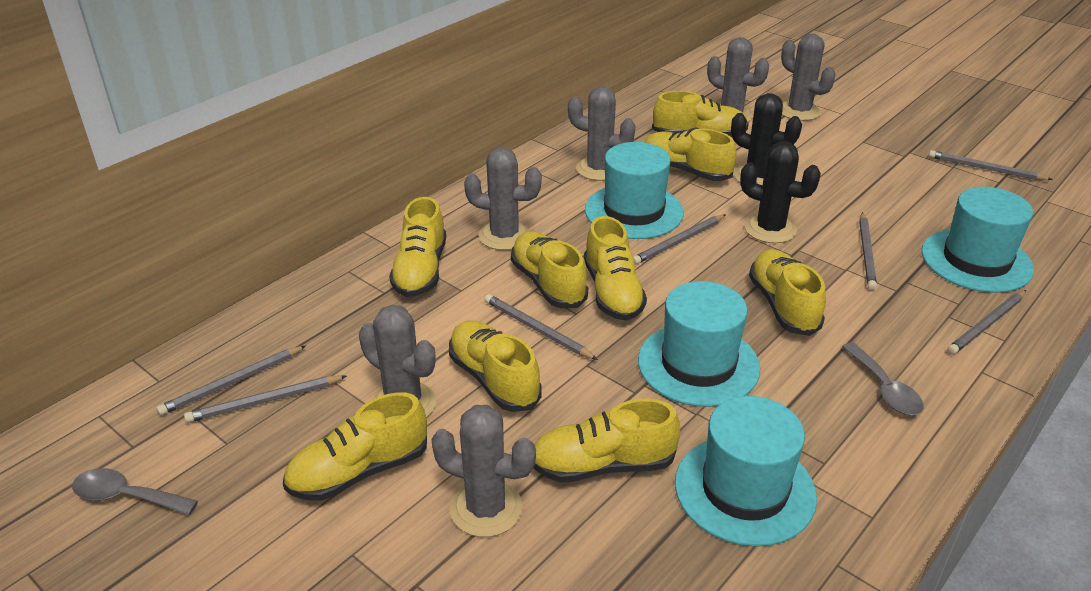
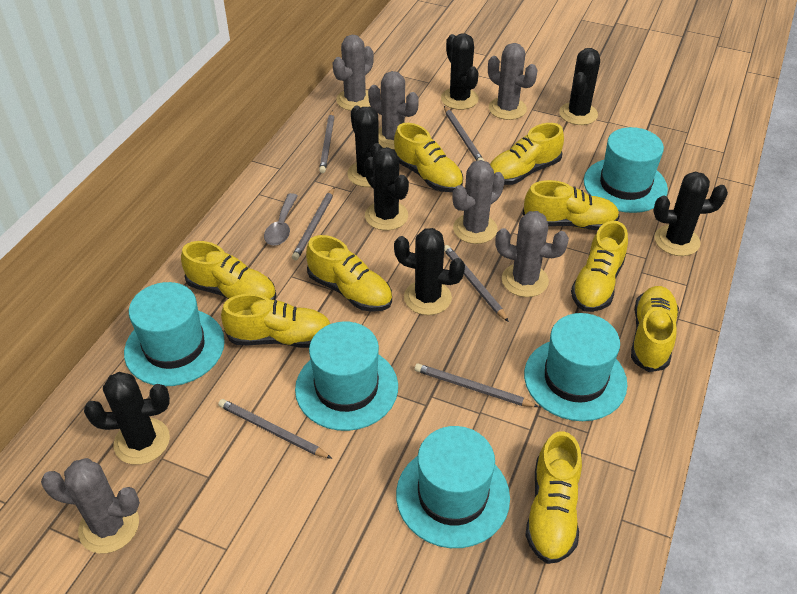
black cactus: [731,93,802,185] [740,141,821,243] = 2 -> [84,372,170,465] [347,105,383,187] [364,147,409,230] [394,228,465,315] [441,33,479,110] [559,48,600,125] [653,172,728,256] = 7
grey pencil: [156,346,306,415] [184,375,347,423] [485,294,598,360] [633,214,726,265] [859,212,877,290] [929,150,1053,180] [947,290,1026,355] = 7 -> [218,399,332,459] [292,188,334,260] [319,110,334,173] [414,364,539,407] [444,106,484,161] [444,245,509,322] = 6
grey spoon: [72,468,198,515] [842,342,924,415] = 2 -> [264,193,298,246] = 1
turquoise hat: [585,142,684,239] [638,281,760,407] [675,396,817,547] [921,187,1034,293] = 4 -> [124,282,225,386] [295,322,398,431] [396,426,510,548] [524,313,627,421] [584,127,668,213] = 5

